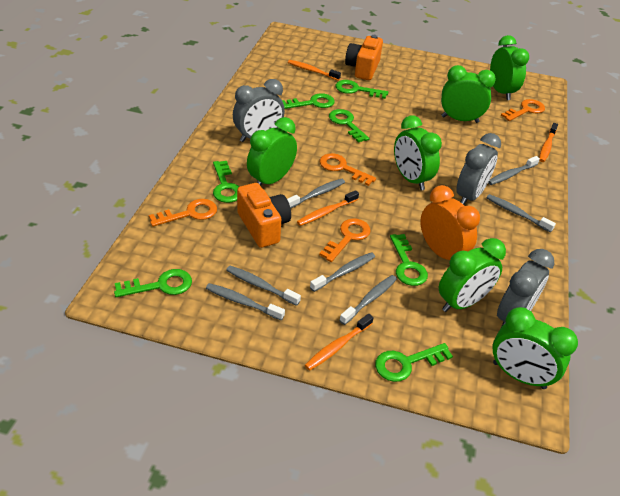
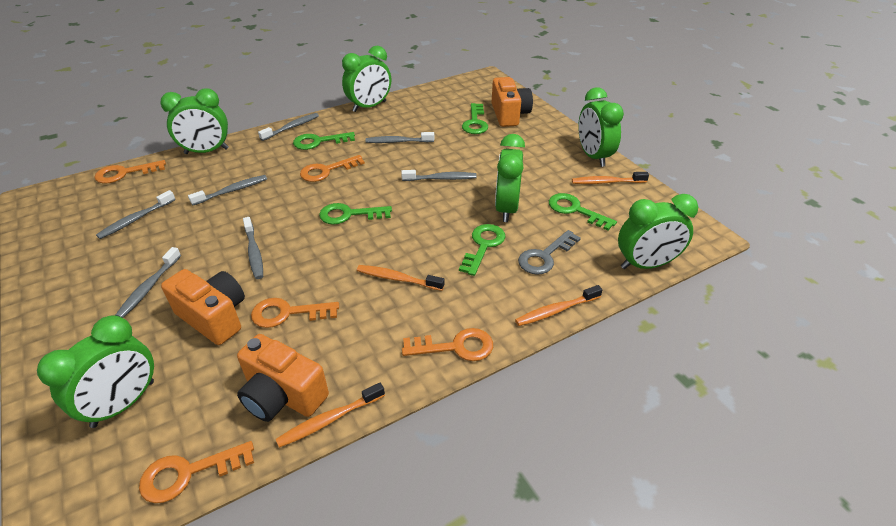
green key: [114,269,192,297] [213,161,239,203] [282,93,335,109] [329,109,369,143] [336,80,388,99] [375,343,453,382] [390,234,428,286] = 7 -> [293,132,355,150] [319,203,392,224] [459,224,505,276] [462,103,488,134] [549,193,617,231] = 5
grey clock: [233,79,285,142] [456,133,501,205] [497,249,554,329] = 3 -> none = 0
grey key: none = 0 -> [518,230,581,275] = 1
orange camera: [237,183,291,248] [345,35,383,80] = 2 -> [161,269,245,345] [237,334,329,422] [492,77,533,127] = 3
orange clock: [421,185,480,260] = 1 -> none = 0
orange key: [149,199,217,227] [319,218,371,262] [320,153,376,186] [501,99,545,121] = 4 -> [94,160,166,184] [139,441,254,503] [251,298,339,328] [300,155,365,182] [402,328,493,361] = 5

